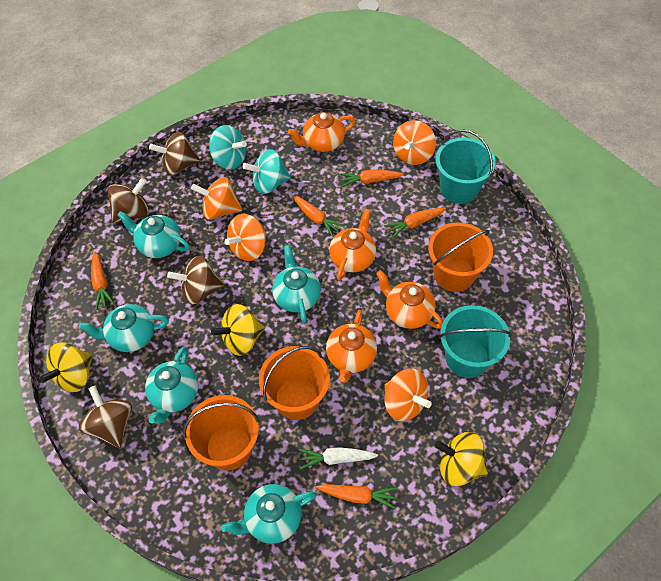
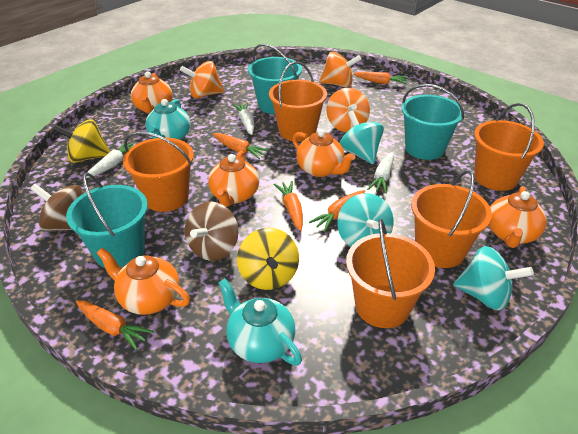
brown spinning top: [79,386,132,448] [108,178,149,223] [149,132,200,175] [167,256,224,304] = 4 -> [30,184,83,231] [185,202,238,261] = 2
orange bucket: [183,395,260,470] [259,346,330,420] [428,222,493,292] = 3 -> [123,131,194,212] [269,61,327,142] [346,219,435,328] [411,170,492,268] [474,103,544,191] = 5
orange spinning top: [191,177,242,220] [225,214,266,261] [384,368,432,421] [393,120,436,165] = 4 -> [180,61,225,98] [319,52,361,88] [326,88,370,132] = 3
orange teapot: [288,112,356,152] [326,310,377,383] [329,209,376,281] [376,270,443,329] = 4 -> [97,248,190,315] [131,71,172,113] [208,151,259,207] [292,129,355,177] [489,186,547,248] = 5
turquoise bucket: [436,129,496,204] [439,305,512,378] = 2 -> [66,173,148,268] [248,44,302,114] [402,84,464,160] = 3
turquoise spinning top: [209,125,247,170] [243,149,291,194] = 2 -> [337,193,394,247] [340,110,384,164] [453,246,534,311] = 3
turquoise teapot: [79,304,169,352] [117,211,190,258] [145,347,198,424] [221,484,316,544] [272,245,321,323] = 5 -> [146,99,191,140] [218,278,302,365] = 2
white carrot: [298,447,378,469] = 1 -> [86,141,134,178] [232,102,254,135] [367,152,394,194] = 3
yellow spinning top: [40,343,93,392] [211,304,265,356] [435,432,488,486] = 3 -> [53,119,110,163] [237,228,299,290] = 2

